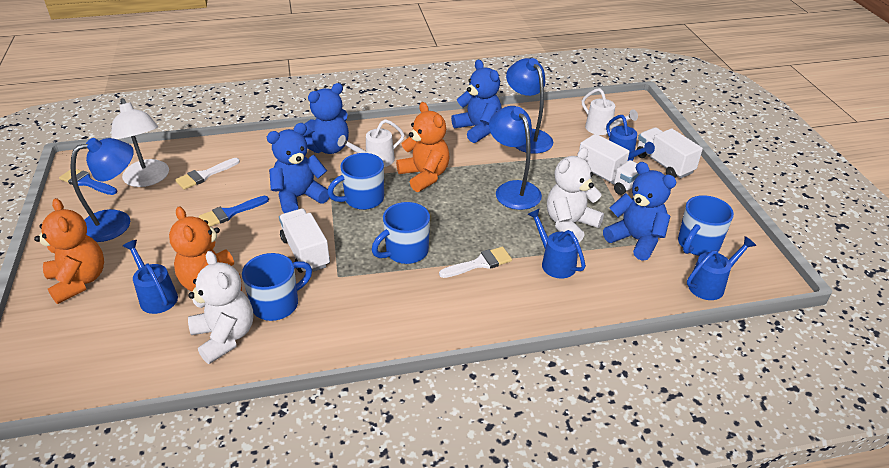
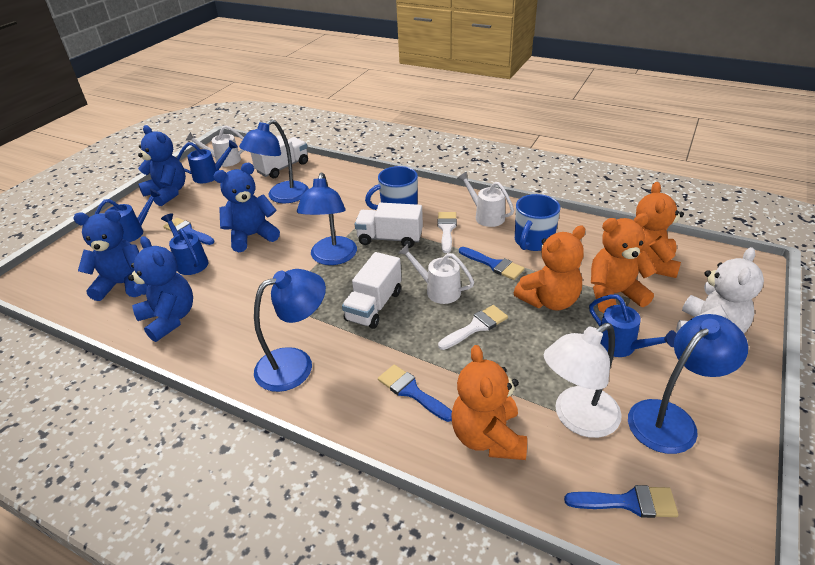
blue brush: [59,169,117,195] [199,196,269,227] = 2 -> [163,218,215,245] [378,365,452,422] [459,247,525,280] [564,485,679,518] = 4
blue lamp: [70,138,134,242] [489,106,542,210] [506,58,554,154] = 3 -> [239,119,309,203] [254,269,326,392] [297,172,357,265] [628,314,748,454] = 4
blue mug: [242,253,312,321] [327,153,384,210] [372,202,430,264] [678,195,734,256] = 4 -> [365,166,418,210] [515,194,560,251] = 2
orange teddy bear: [34,198,104,304] [169,206,242,292] [396,102,450,192] = 3 -> [451,345,527,460] [514,226,585,311] [591,213,657,313] [636,182,684,278] = 4
white teddy bear: [188,251,253,364] [547,148,604,242] = 2 -> [676,247,764,333] = 1
white watering can: [338,119,405,167] [582,88,638,135] = 2 -> [185,125,245,167] [398,244,474,304] [457,172,514,227] = 3

